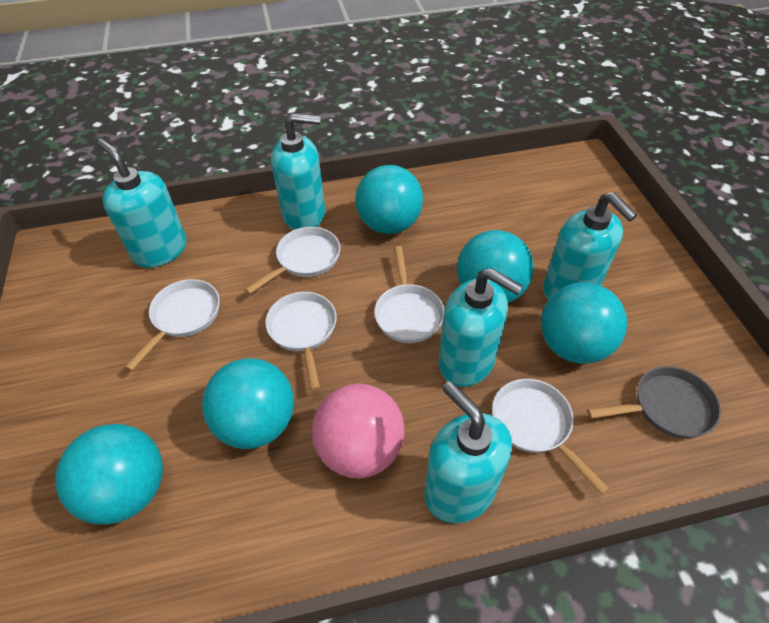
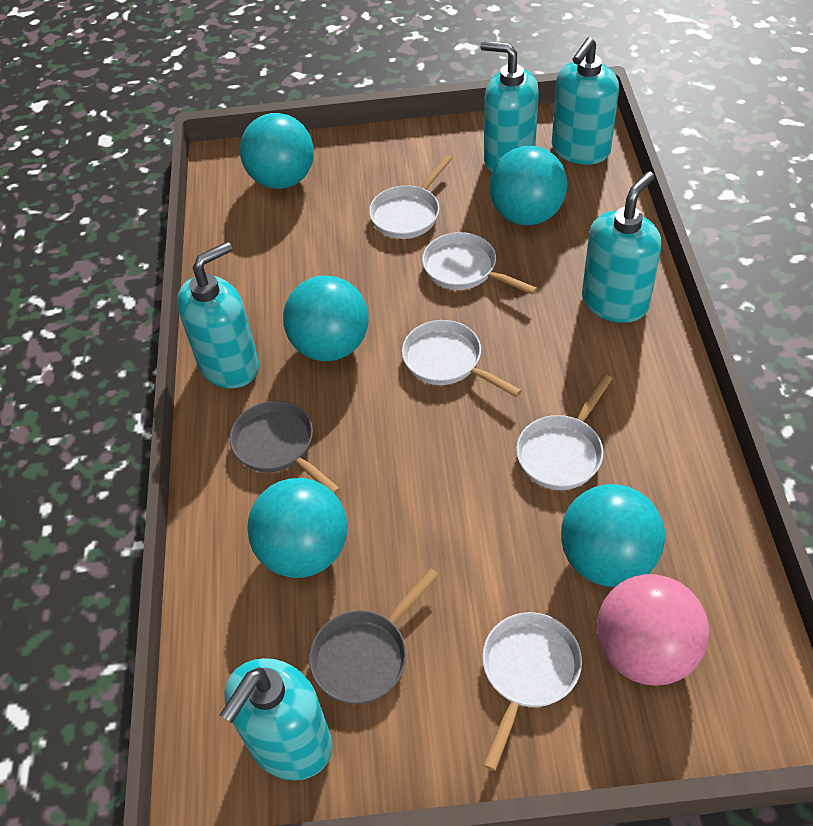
grey pan: [587,366,721,439] = 1 -> [230,401,340,494] [309,568,439,704] = 2

